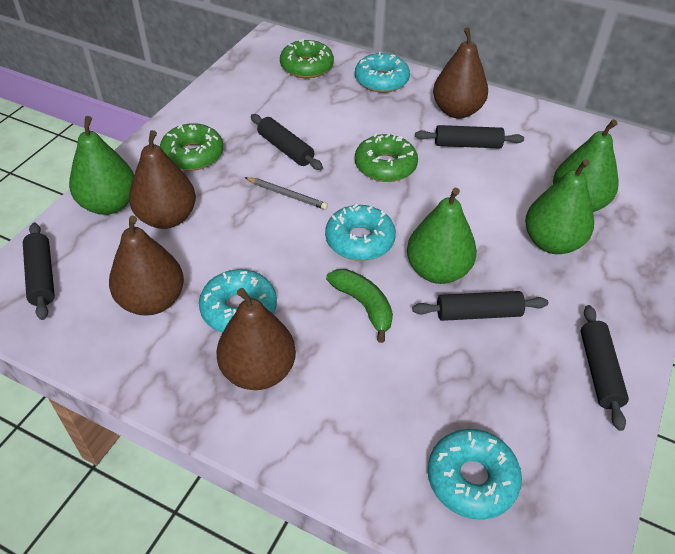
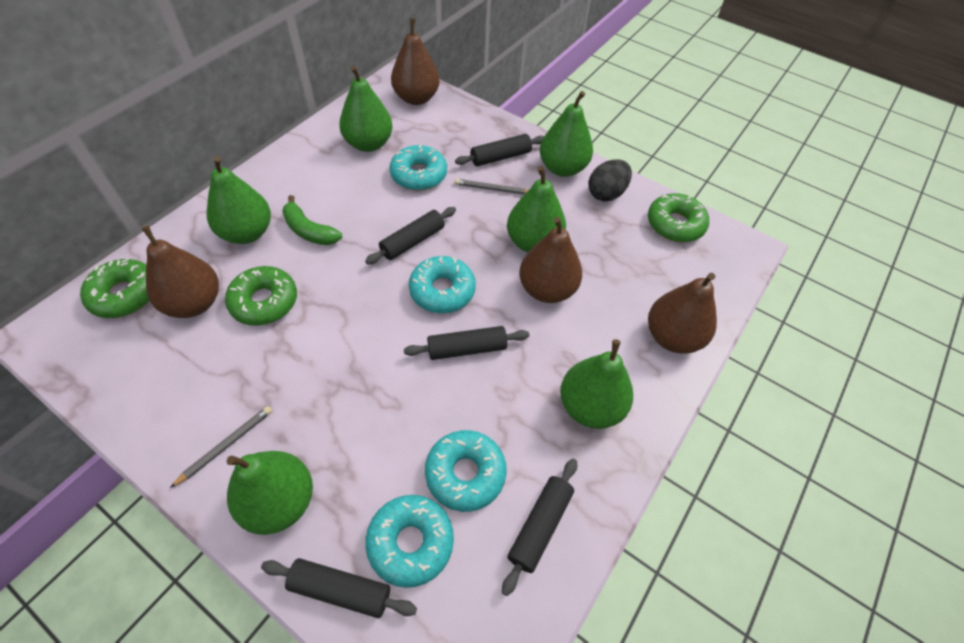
black egg: none = 0 -> [588,159,632,201] = 1
green pear: [69,116,134,215] [407,188,477,284] [525,159,594,254] [553,119,619,212] = 4 -> [207,156,271,244] [227,451,313,535] [339,66,393,152] [507,166,566,253] [540,91,593,177] [560,339,633,429] = 6
grey pencil: [245,177,328,210] = 1 -> [170,406,272,488] [455,179,528,195] = 2

